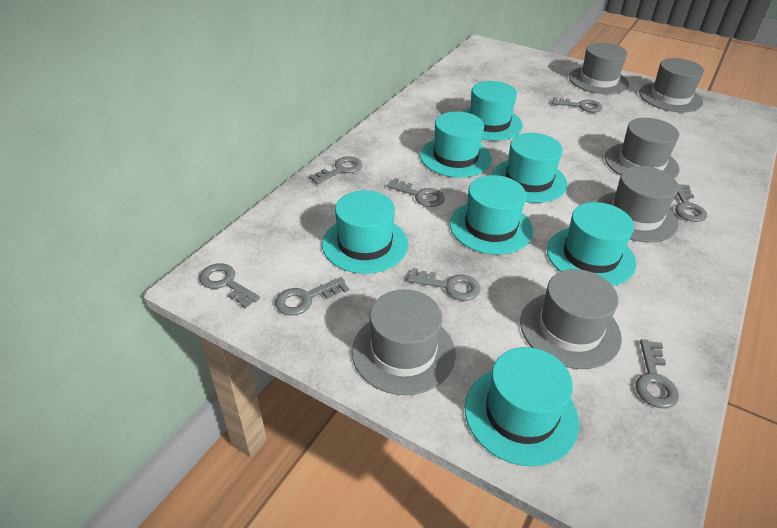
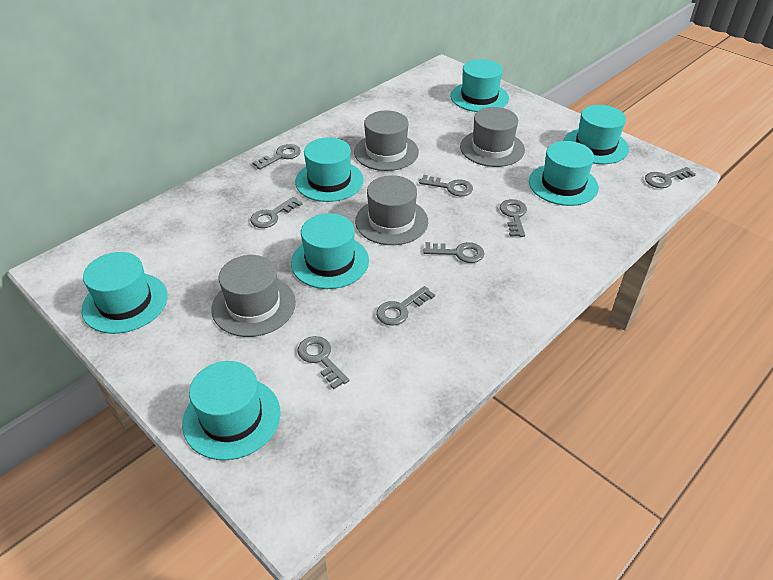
grey hat: [352,289,456,395] [520,269,622,369] [569,43,629,94] [597,166,679,242] [605,118,679,179] [639,58,704,112] = 6 -> [212,255,296,337] [354,110,419,171] [355,175,428,245] [460,107,525,167] = 4

